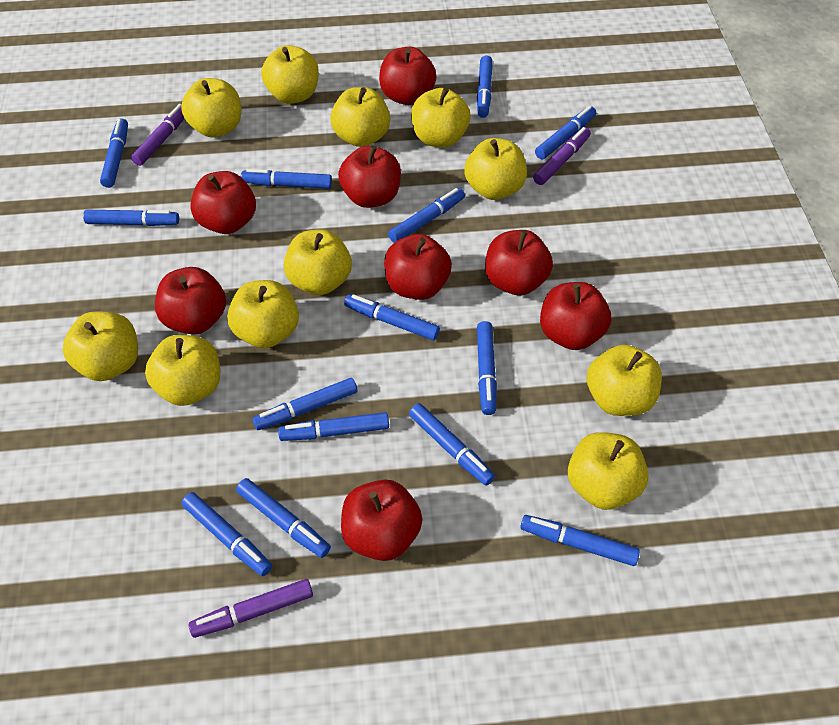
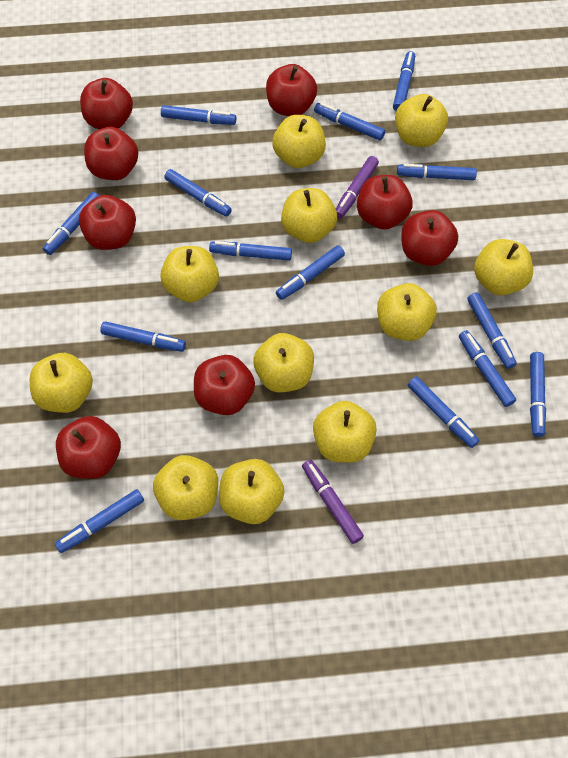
purple marker: [131,104,184,166] [189,579,313,638] [533,127,591,185] = 3 -> [302,460,364,544] [336,156,379,219] = 2

